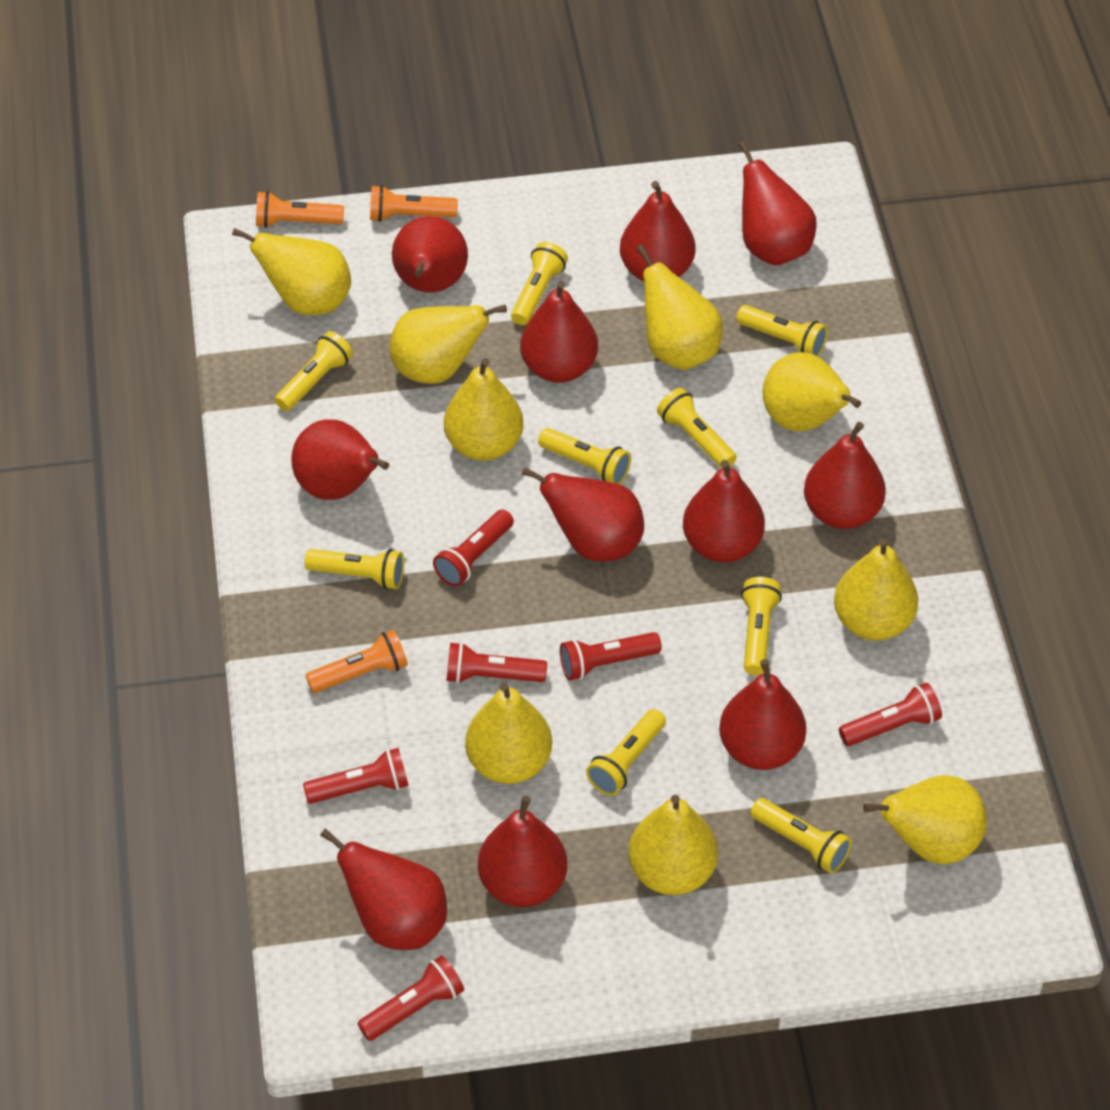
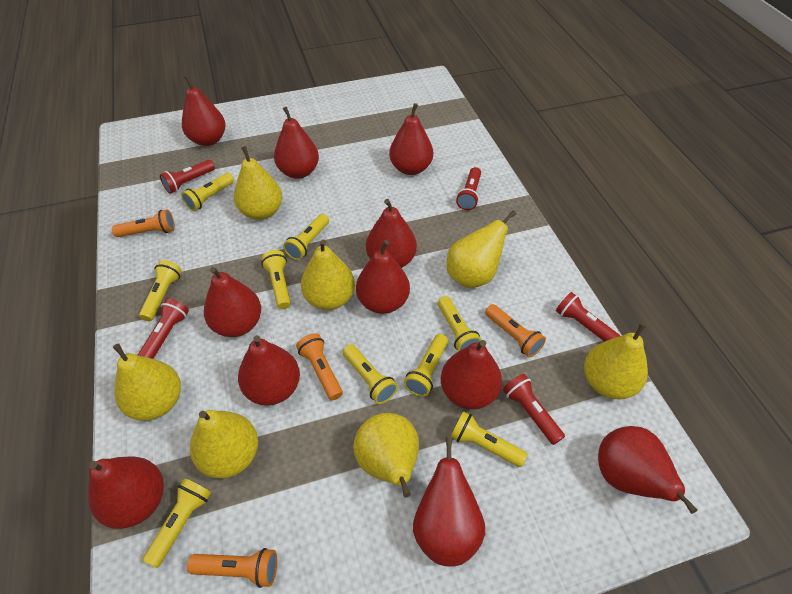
orange flashlight: [256,191,344,228] [306,630,408,693] [370,185,458,222] = 3 -> [112,209,175,237] [187,548,277,588] [296,333,343,400] [485,304,546,358] = 4
red flashlight: [303,748,409,804] [357,955,464,1041] [433,510,514,586] [446,642,547,684] [560,632,662,681] [839,683,942,746] = 6 -> [138,298,189,359] [160,160,215,194] [456,167,481,210] [503,374,565,445] [556,292,620,342] = 5
yellow pear: [232,228,351,315] [390,305,507,384] [444,358,523,461] [465,683,552,784] [629,795,718,895] [636,244,723,370] [762,352,861,432] [834,538,919,641] [863,775,987,865] = 9 -> [113,344,181,421] [190,410,258,478] [234,146,282,220] [301,239,355,310] [353,413,419,497] [447,210,517,288] [584,322,648,399] = 7

